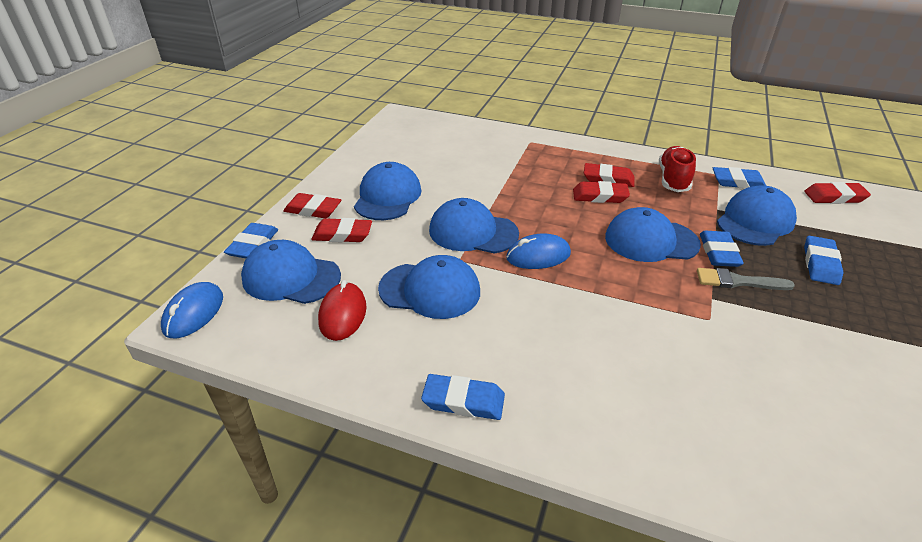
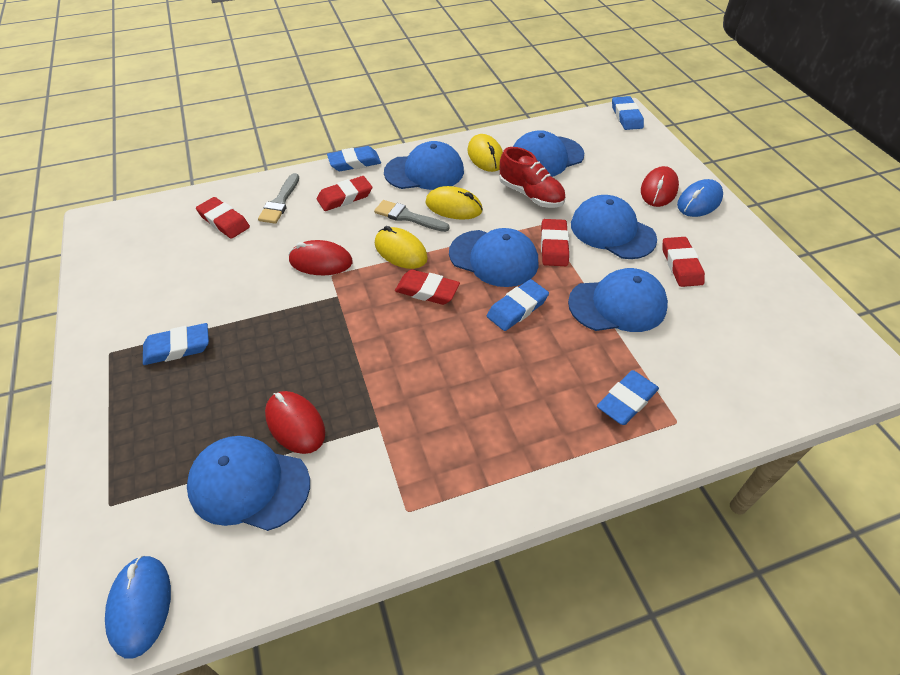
grey brush: [697,268,795,290] = 1 -> [258,173,299,224] [374,200,450,232] = 2
red mouse: [318,280,367,341] = 1 -> [265,391,325,454] [288,240,353,275] [641,166,679,207] = 3
yellow mouse: none = 0 -> [375,226,428,269] [425,186,483,220] [467,134,503,172] = 3

